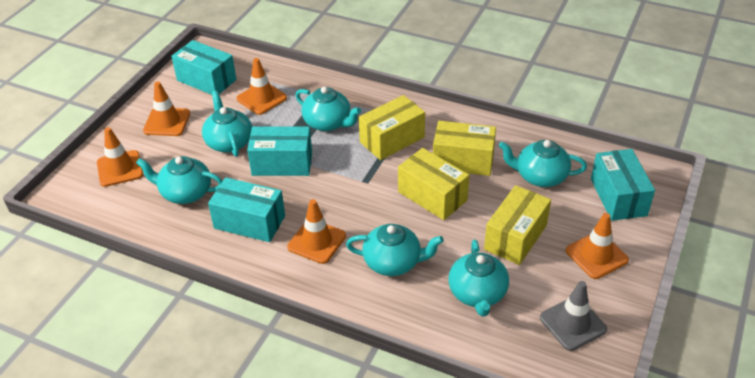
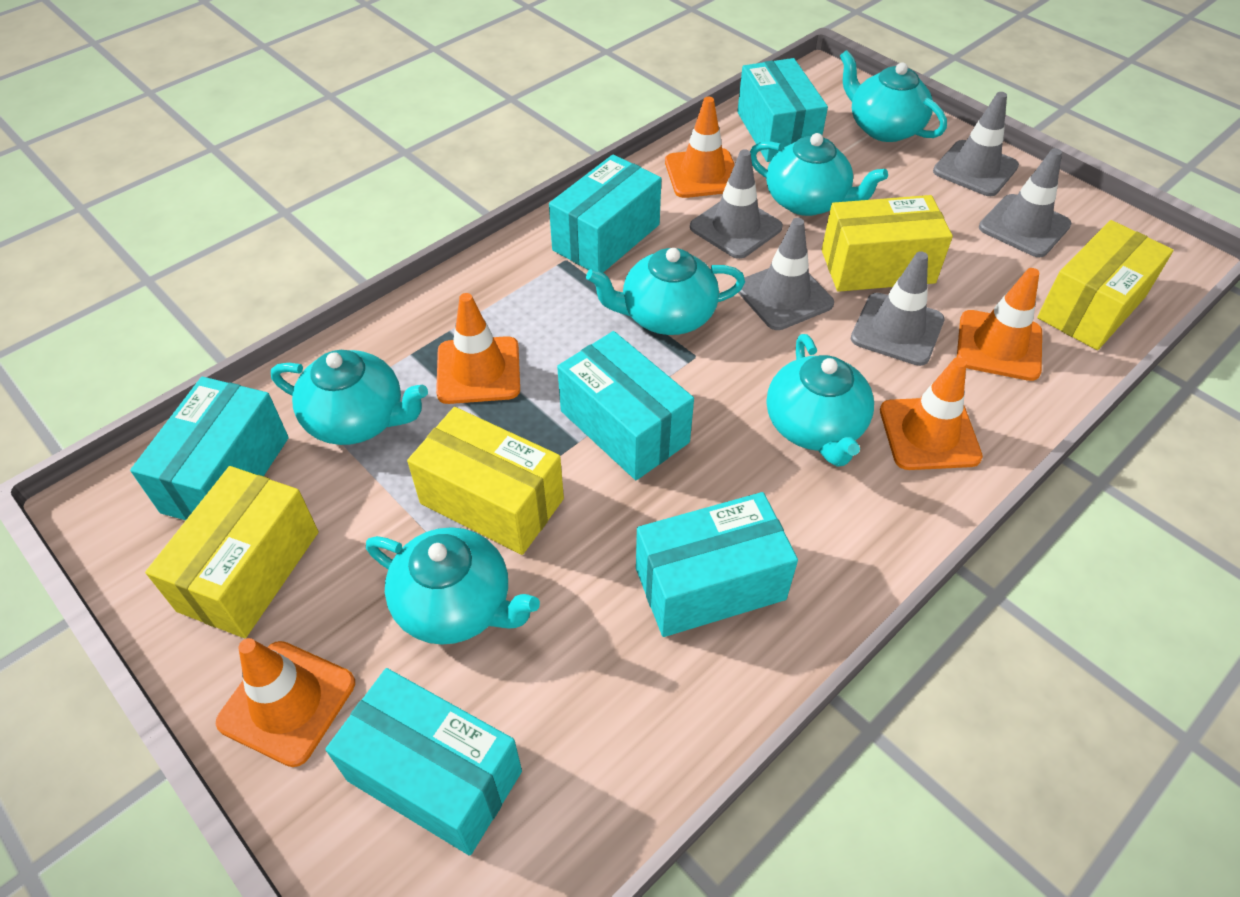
grey traffic cone: [540,281,607,351] = 1 -> [690,149,783,259] [738,218,834,330] [851,251,945,366] [933,92,1019,196] [979,148,1072,257] = 5
turquoise box: [171,40,236,95] [208,177,285,242] [247,126,312,176] [591,149,655,221] = 4 -> [130,377,289,520] [325,668,522,856] [549,155,662,273] [557,331,694,480] [636,492,798,637] [737,58,828,162] = 6

